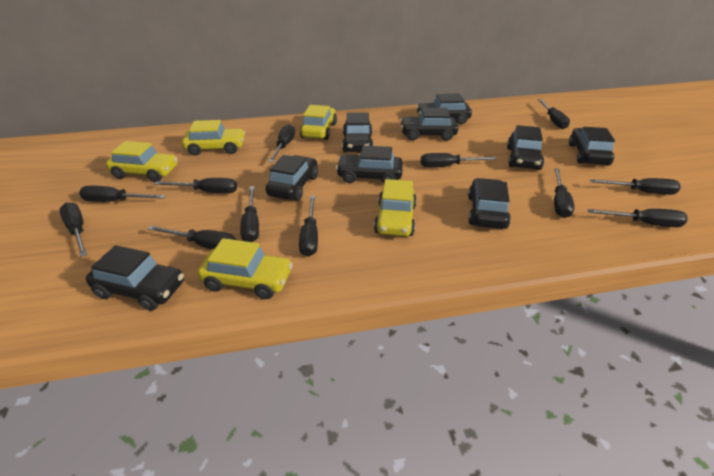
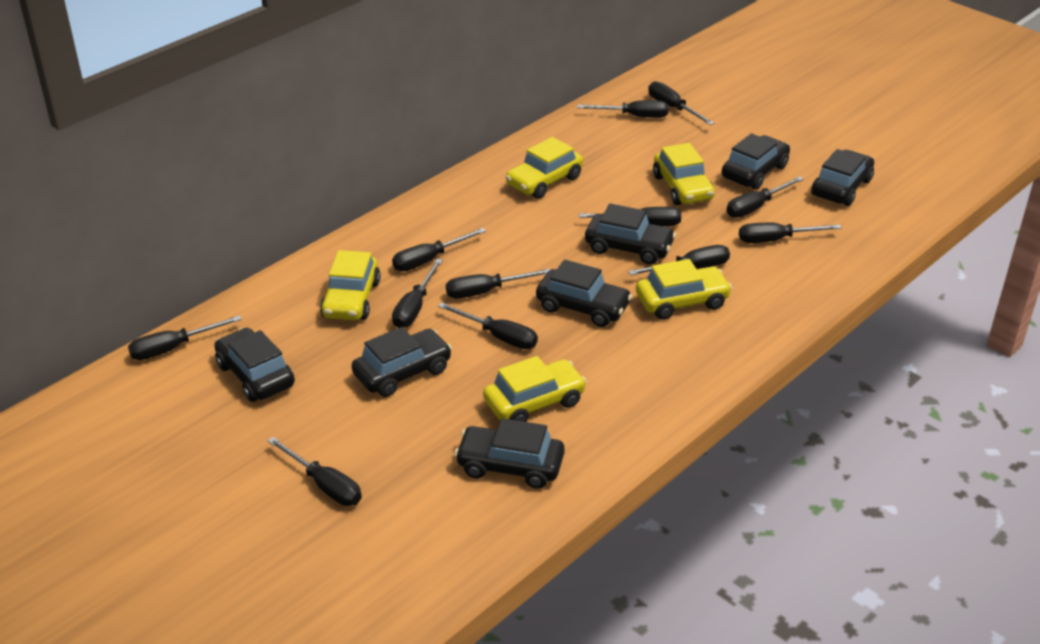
black car: [86,245,184,311] [265,155,318,201] [336,145,403,184] [342,112,374,152] [400,108,458,141] [416,93,472,124] [468,178,511,229] [507,125,544,170] [569,127,615,166] = 9 -> [214,328,295,402] [352,327,452,397] [454,418,565,489] [536,259,632,327] [585,203,676,264] [722,133,790,190] [811,149,874,206] = 7

